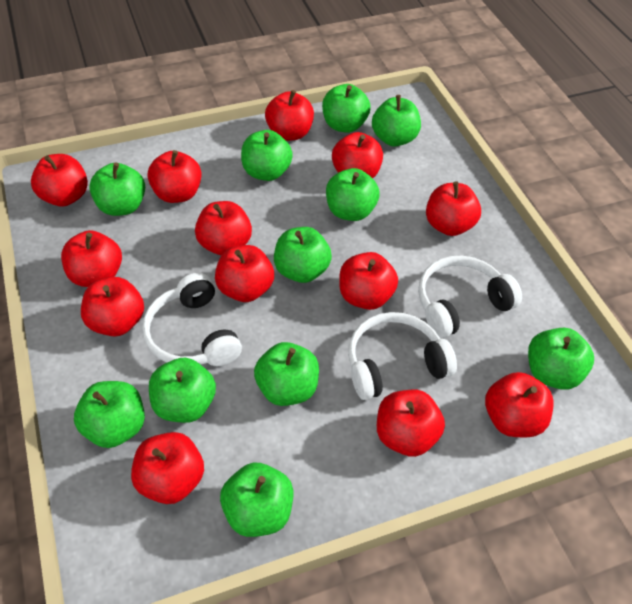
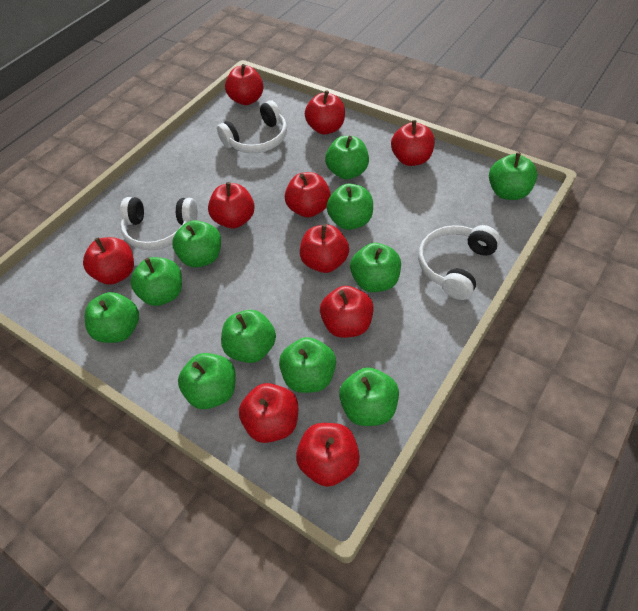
red apple: [31,154,88,207] [61,230,122,287] [81,277,144,336] [131,432,204,504] [147,150,202,203] [195,201,252,255] [215,245,274,302] [265,90,314,141] [332,132,383,178] [339,252,398,310] [377,390,445,457] [426,182,481,236] [485,372,554,437] = 13 -> [83,237,134,285] [208,182,255,228] [225,64,264,105] [239,383,298,443] [285,172,331,218] [296,423,360,487] [300,224,349,273] [305,90,345,135] [320,286,374,338] [391,120,435,166] = 10

